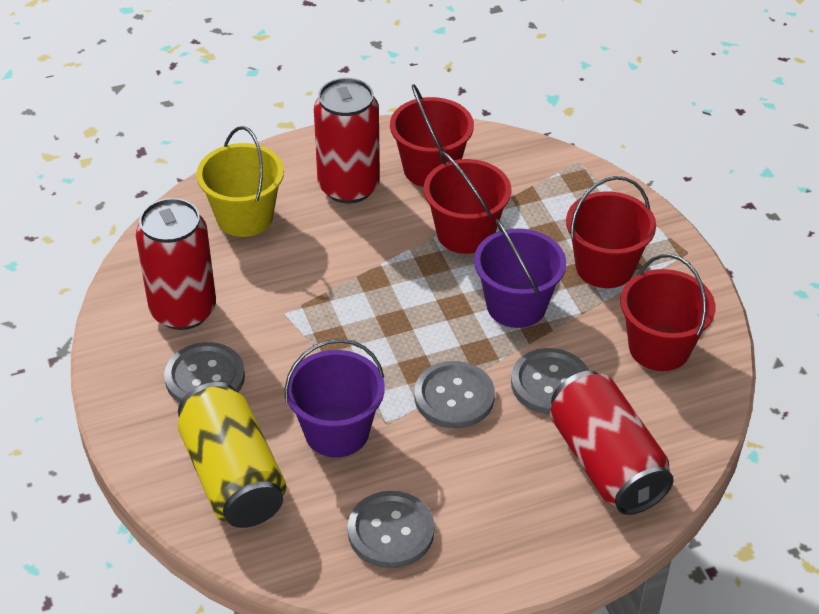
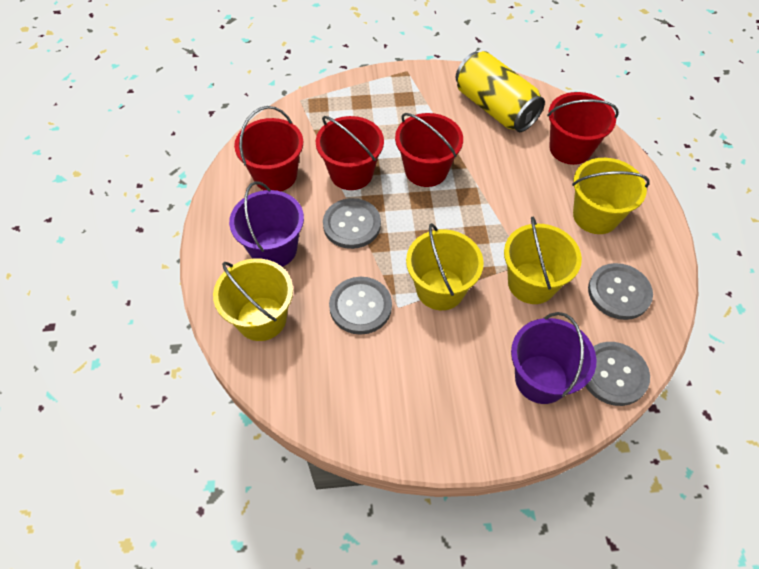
red can: [136,198,216,330] [314,78,380,203] [550,371,674,515] = 3 -> none = 0
yellow bucket: [197,126,284,237] = 1 -> [213,258,293,341] [406,223,484,310] [504,217,582,304] [572,158,650,234] = 4

